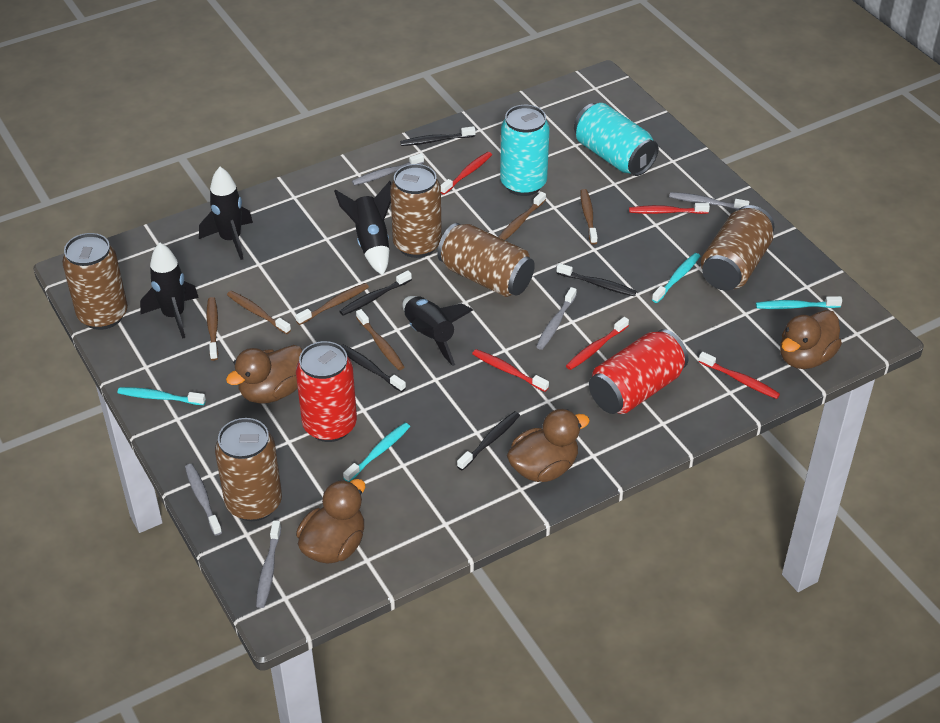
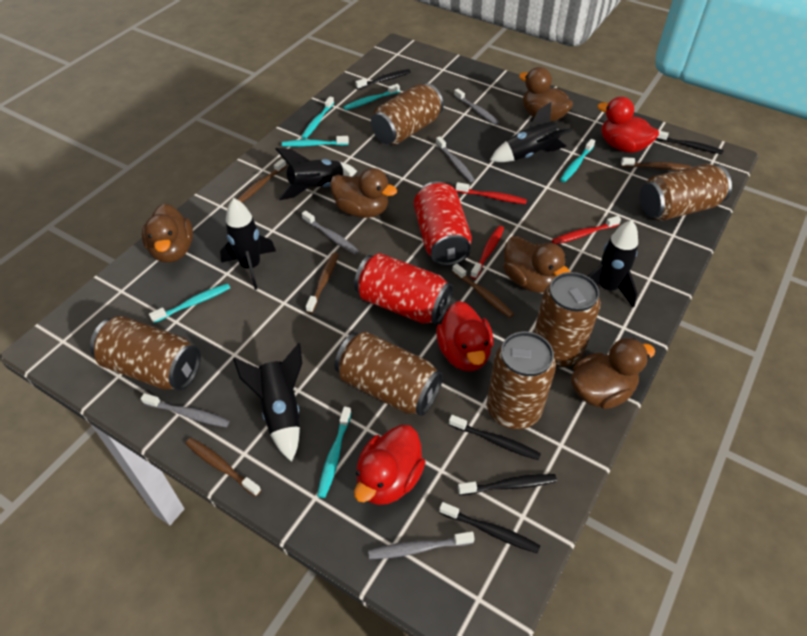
black rocket: [140,243,199,339] [199,167,253,260] [334,181,391,275] [402,296,473,366] = 4 -> [220,198,276,290] [233,343,302,462] [276,148,357,200] [490,102,572,162] [588,220,638,307] = 5
brown can: [62,233,128,330] [215,418,282,521] [390,164,442,258] [437,223,535,297] [701,205,774,291] = 5 -> [90,316,201,390] [335,332,443,416] [371,83,444,145] [487,332,556,429] [534,272,600,368] [640,164,732,221] = 6
brown duck: [226,345,303,404] [296,479,365,564] [507,409,590,482] [780,310,842,369] = 4 -> [142,204,193,262] [330,168,397,218] [503,236,570,293] [519,67,573,122] [571,338,655,409] = 5
brown toothbrush: [207,297,218,361] [227,291,291,334] [295,283,369,325] [356,309,404,370] [499,192,546,240] [581,189,597,245] = 6 -> [186,438,261,497] [237,159,286,202] [306,253,339,313] [452,263,514,318] [621,157,691,170] = 5
red duck: none = 0 -> [354,425,425,505] [436,301,493,371] [597,96,659,153] = 3
red toothbrush: [441,152,492,195] [472,349,549,392] [566,317,629,370] [629,203,710,214] [698,352,780,399] = 5 -> [456,182,527,204] [470,226,504,279] [552,216,621,244] = 3
turquoise can: [500,105,550,196] [574,103,659,176] = 2 -> none = 0
turquoise toothbrush: [118,387,206,405] [343,423,410,482] [652,253,700,303] [756,296,842,309] = 4 -> [149,283,230,323] [282,136,349,147] [301,96,334,139] [317,407,351,498] [343,84,400,110] [560,139,595,182] = 6

